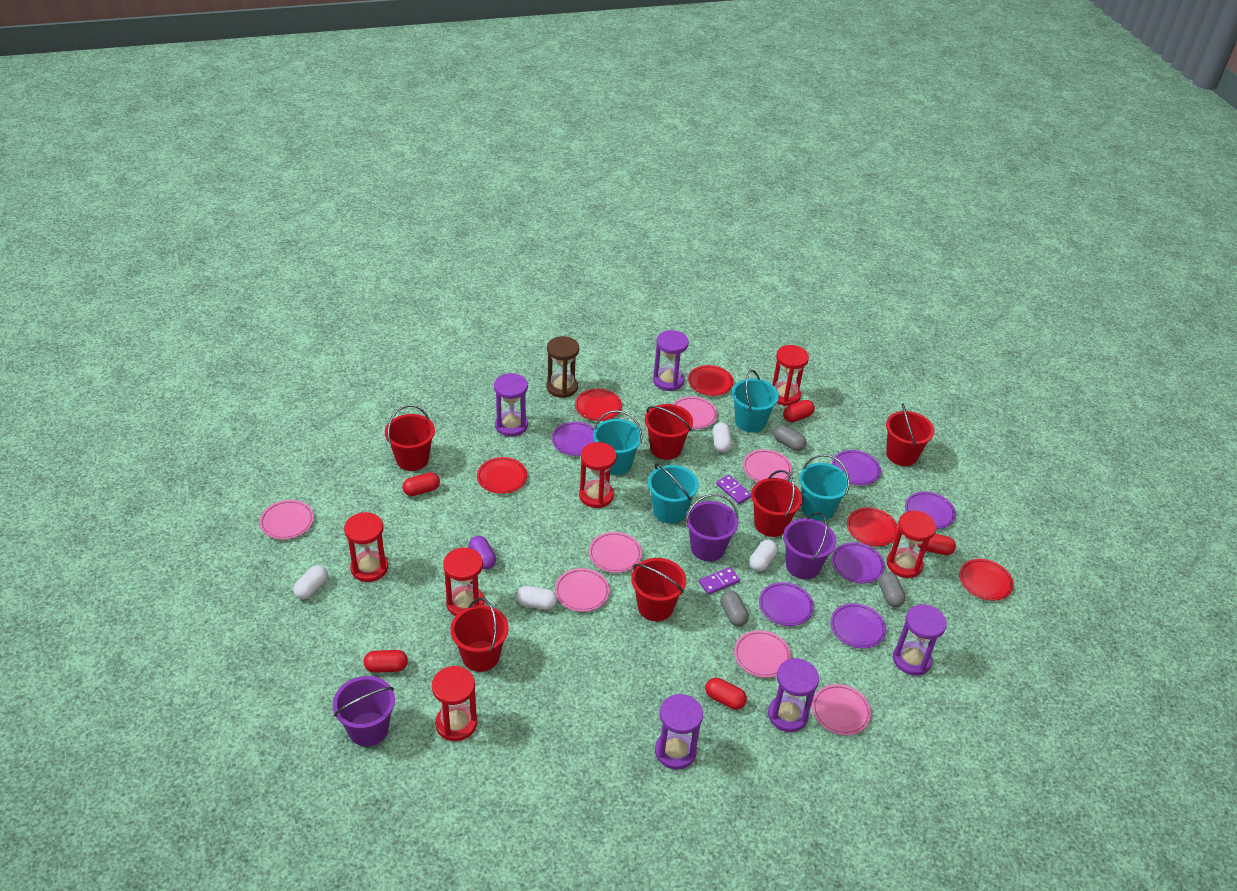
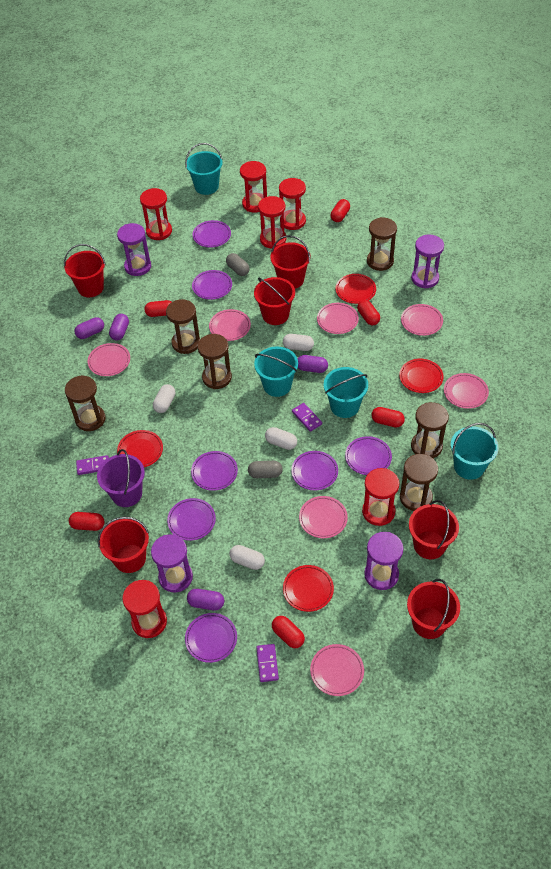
brown hourglass: [546,336,579,398] = 1 -> [65,375,105,431] [166,299,200,354] [198,334,232,389] [367,217,397,271] [400,454,438,511] [411,402,449,458] = 6
grey capsule: [720,590,749,627] [774,425,807,451] [878,572,905,607] = 3 -> [226,253,250,276] [248,461,283,478] = 2
purple bucket: [333,676,395,746] [686,494,738,562] [783,512,836,579] = 3 -> [97,449,145,507] = 1
purple capsule: [469,536,496,569] = 1 -> [75,317,104,339] [109,314,129,340] [187,589,224,610] [298,355,328,373] = 4
purple domino: [699,567,740,595] [716,475,751,504] = 2 -> [76,455,109,475] [256,644,279,682] [292,403,322,432] = 3
purple hourglass: [494,373,528,437] [653,330,689,391] [655,694,703,770] [768,658,819,732] [893,604,947,676] = 5 -> [117,223,151,276] [151,534,193,592] [364,532,403,590] [411,235,444,288] = 4
purple plate: [552,422,594,456] [759,582,814,626] [830,603,886,649] [831,542,885,584] [832,450,881,485] [905,491,956,529] = 6 -> [167,498,216,541] [185,613,237,663] [191,451,238,491] [192,270,232,300] [193,220,231,248] [291,451,338,490] [345,436,392,475] = 7
red capsule: [364,650,408,673] [403,472,440,496] [706,678,747,710] [783,400,815,422] [918,534,956,555] = 5 -> [69,512,105,531] [144,300,171,317] [272,616,305,648] [331,199,350,222] [357,300,380,325] [371,407,405,428] = 6
red plate: [477,457,527,494] [575,389,622,421] [688,365,734,396] [847,508,898,546] [959,559,1013,601] = 5 -> [117,430,163,467] [283,565,334,612] [335,274,376,304] [399,359,444,393] = 4

